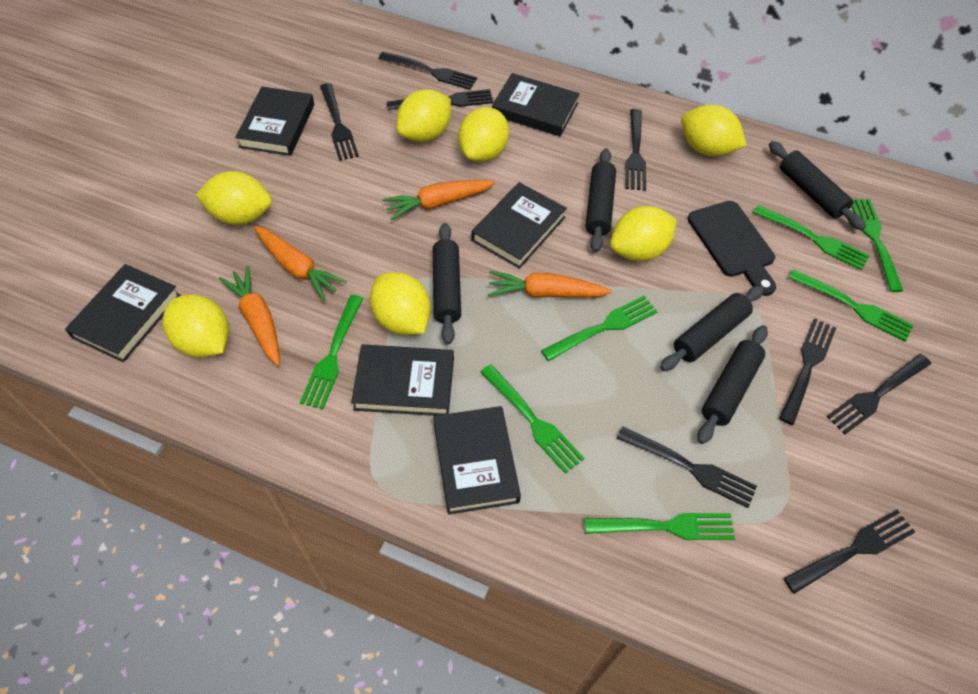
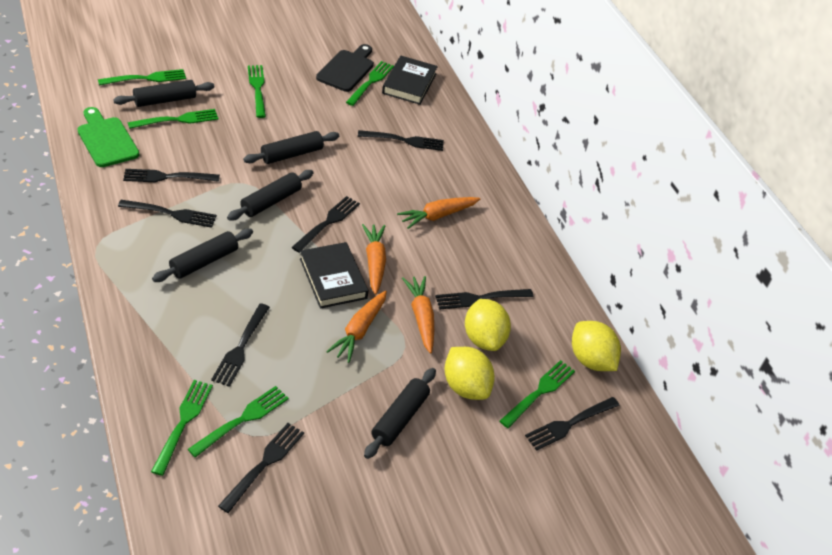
black book: [65,264,181,362] [235,87,314,156] [351,344,454,416] [433,406,521,515] [471,182,567,269] [492,73,580,136] = 6 -> [300,242,368,309] [382,56,438,105] = 2
green cutting board: none = 0 -> [78,107,140,167] = 1
yellow lemon: [162,294,229,358] [196,171,272,225] [370,272,431,335] [397,89,451,142] [458,107,509,162] [610,206,677,261] [681,105,747,157] = 7 -> [444,347,495,400] [465,299,511,351] [572,321,621,371] = 3

